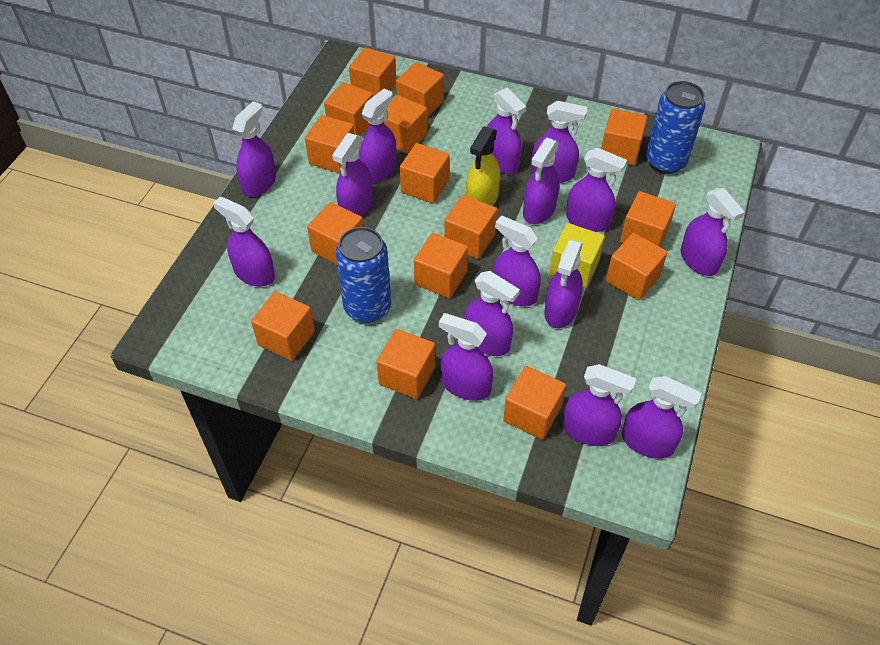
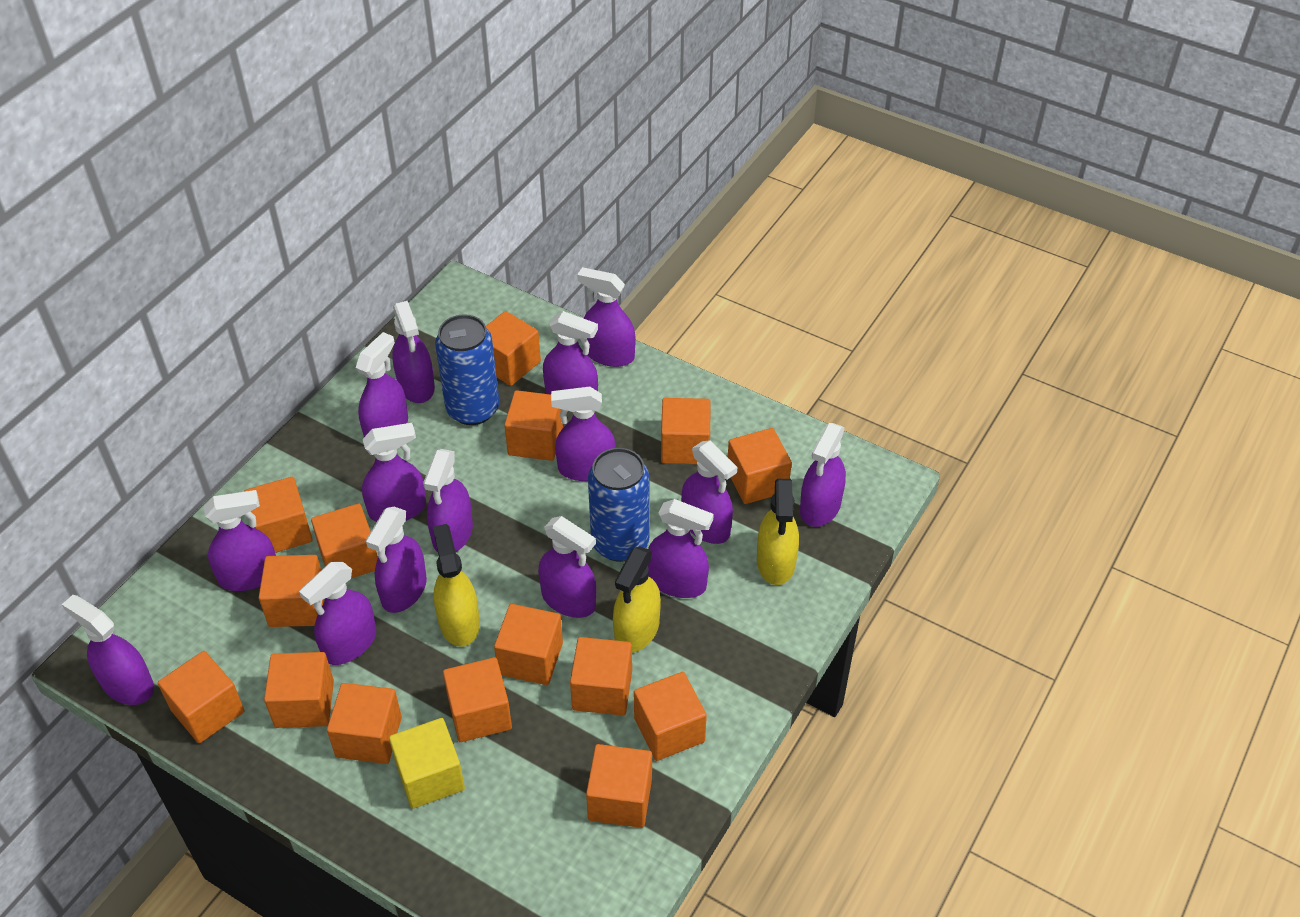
yellow spray bottle: [466,126,500,206] = 1 -> [433,524,480,647] [613,546,661,653] [757,479,799,585] = 3

